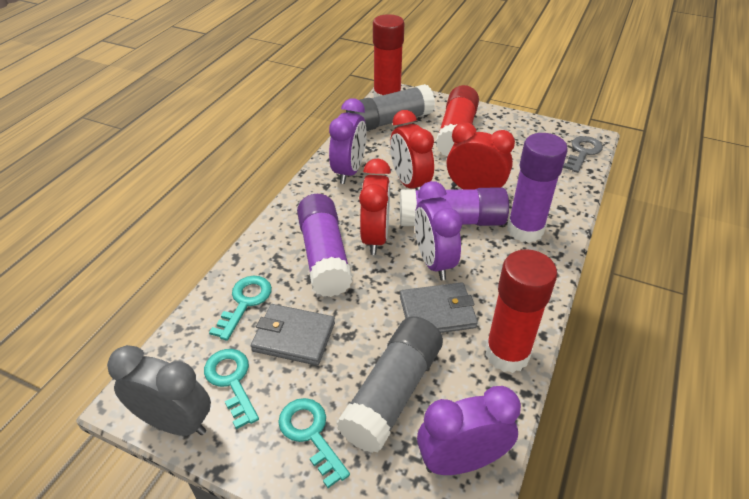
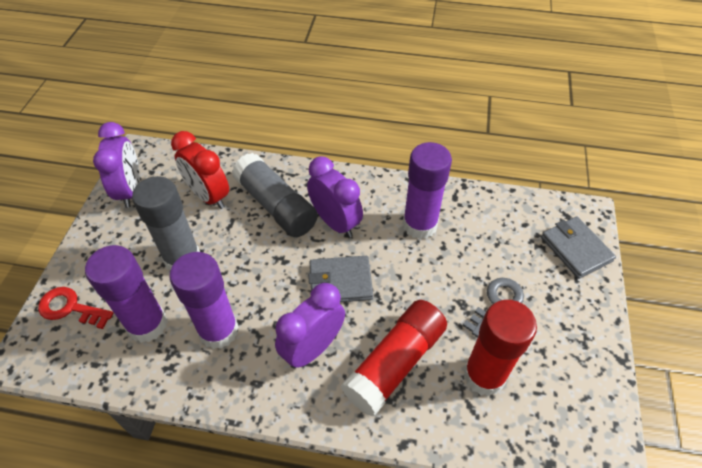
grey clock: [107,345,211,436] = 1 -> none = 0
red clock: [359,158,391,255] [390,110,434,190] [447,122,515,190] = 3 -> [171,131,229,209] = 1
red glue stick: [373,14,404,97] [436,85,479,157] [485,249,557,373] = 3 -> [341,300,447,416] [464,300,537,396] = 2
red key: none = 0 -> [38,287,114,329] = 1
turquoise key: [204,349,259,429] [209,276,272,341] [278,398,350,488] = 3 -> none = 0

